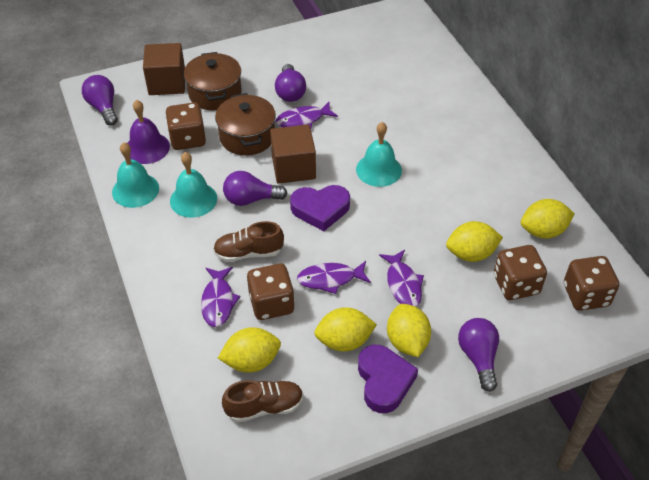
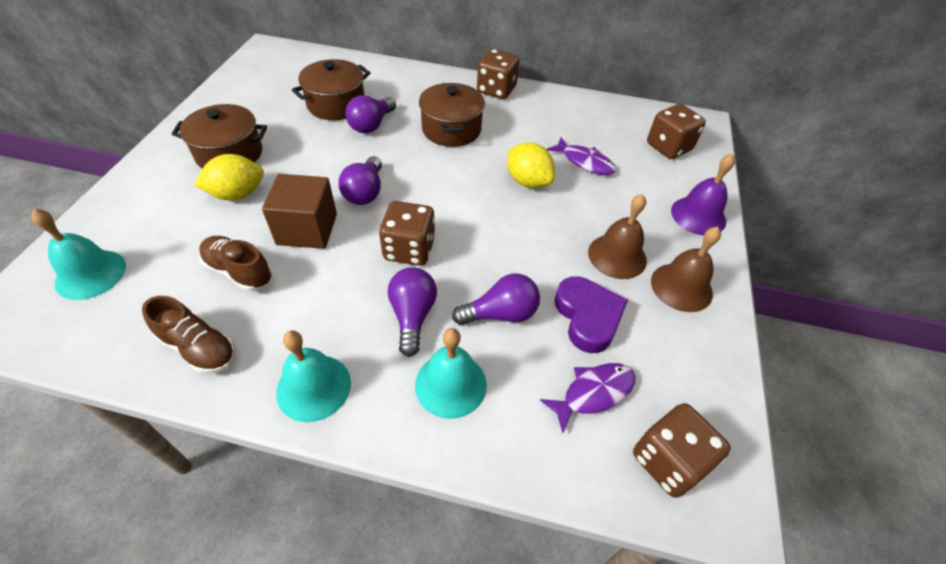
brown bell: none = 0 -> [588,194,647,279] [651,227,721,312] = 2
brown cube: [143,43,185,95] [270,125,316,184] = 2 -> [262,174,337,249] = 1
brown pot: [184,52,242,111] [215,93,276,156] = 2 -> [172,104,267,169] [292,59,370,120] [419,83,485,147] = 3
purple fish: [201,267,240,327] [275,102,338,129] [297,261,371,294] [379,250,424,307] = 4 -> [540,363,636,433] [547,137,616,175] = 2
purple heart: [290,185,350,231] [358,345,418,413] = 2 -> [555,276,628,353] = 1
yellow lemon: [218,327,281,373] [314,307,377,351] [387,304,431,357] [446,221,503,262] [521,199,575,239] = 5 -> [194,154,264,200] [508,143,555,188] = 2

